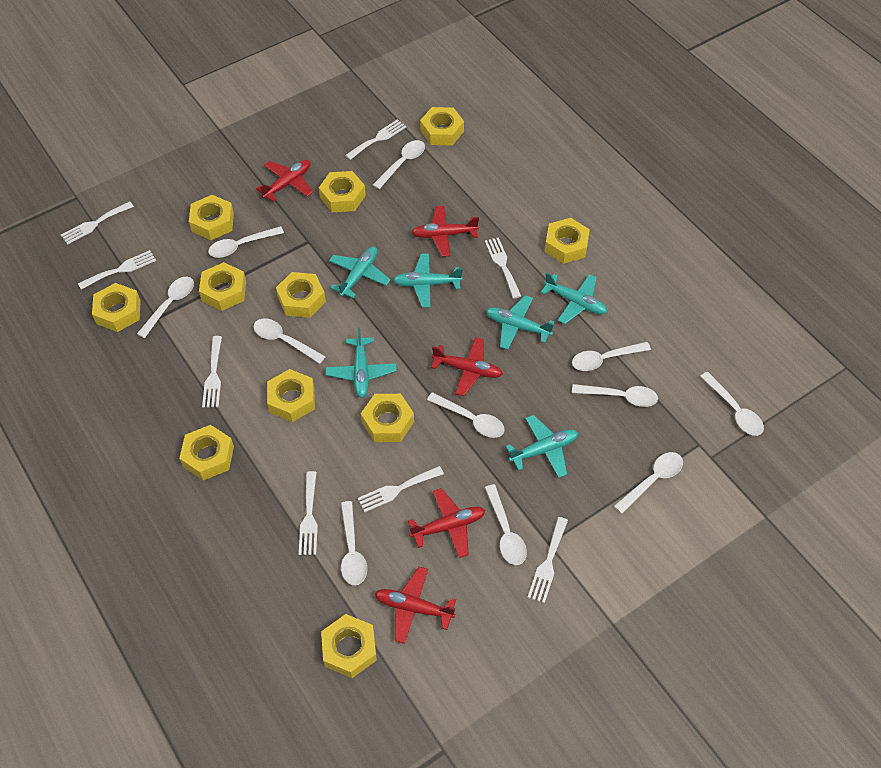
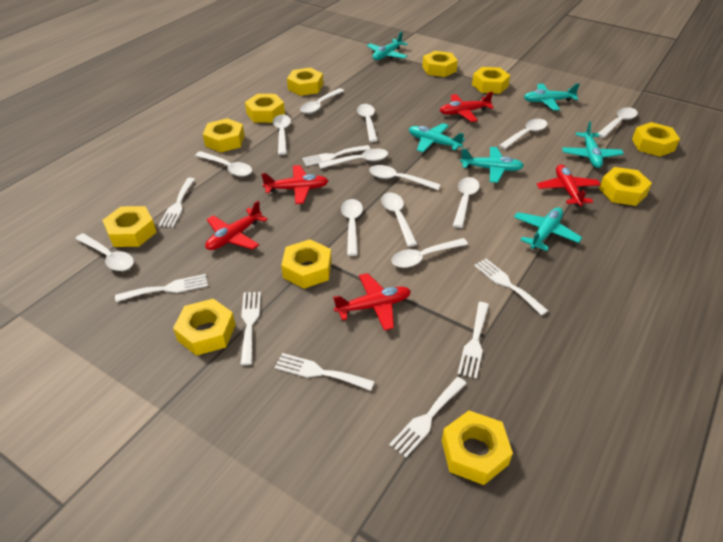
white spoon: [137,277,194,338] [208,226,284,258] [254,318,326,364] [341,501,367,585] [373,140,425,189] [427,392,505,438] [484,484,527,565] [572,342,651,371] [572,384,658,407] [614,452,683,514] [700,372,764,436] = 11 -> [75,233,134,271] [195,151,252,177] [273,115,291,155] [300,88,344,114] [318,148,388,169] [341,199,363,256] [357,104,378,142] [369,165,441,190] [381,193,417,247] [391,238,468,268] [453,177,479,228] [499,119,547,149] [599,107,638,138] = 13

